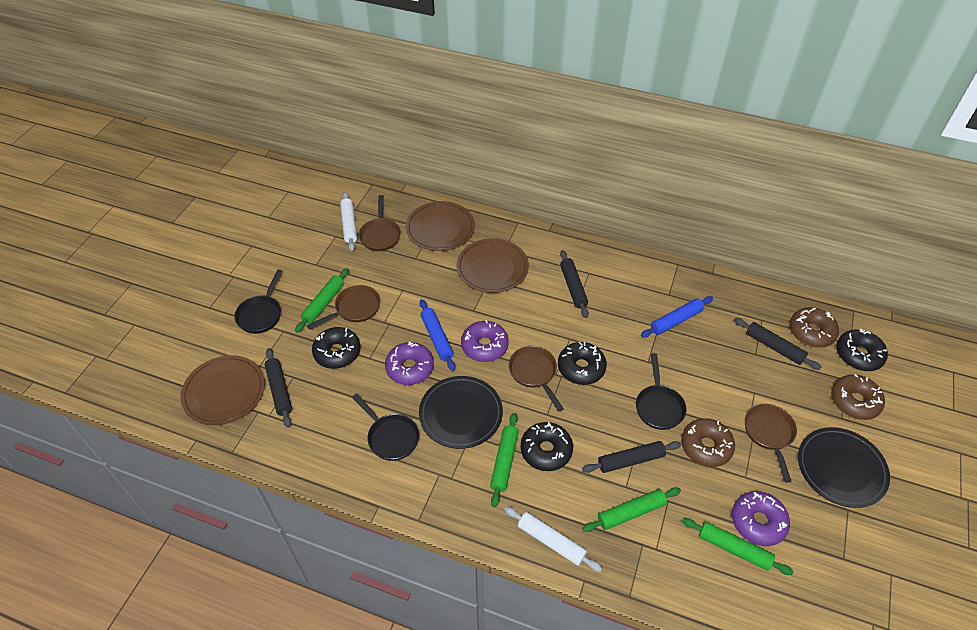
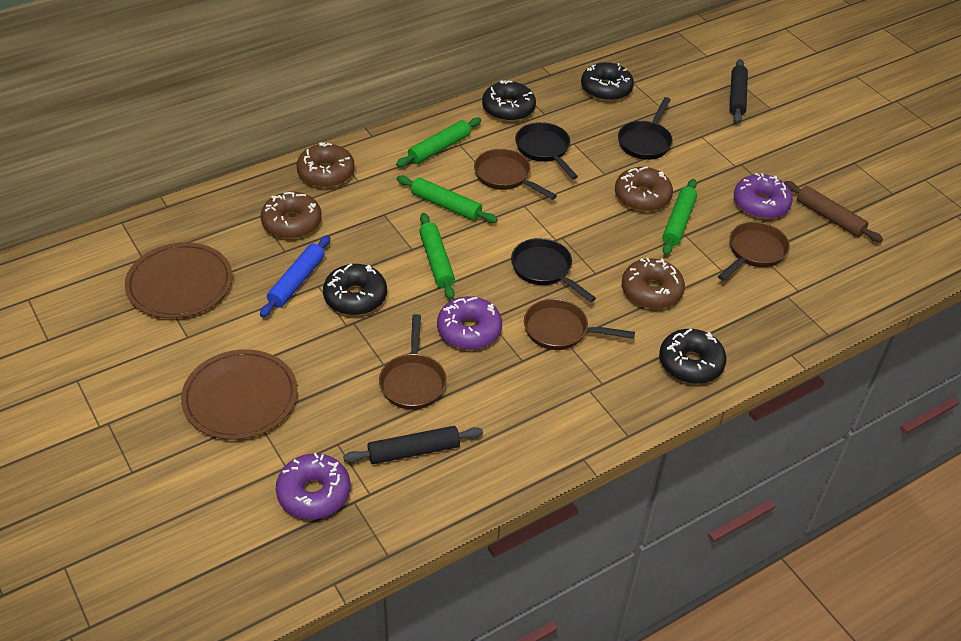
black plate: [419,376,503,449] [798,427,890,508] = 2 -> none = 0
black rolling pin: [265,348,292,428] [560,250,589,318] [582,441,681,473] [734,318,821,370] = 4 -> [343,426,483,464] [730,59,748,123] = 2
blue rolling pin: [419,299,455,371] [641,296,713,338] = 2 -> [260,235,330,317] = 1
brown donut: [681,418,735,467] [789,307,839,348] [831,374,885,420] = 3 -> [261,192,322,239] [296,142,355,188] [615,167,673,212] [622,258,685,309] = 4
brown plate: [181,355,265,425] [406,201,475,251] [456,238,529,293] = 3 -> [125,242,232,318] [181,349,298,440] = 2
brown rolling pin: none = 0 -> [784,181,883,243] = 1
white rolling pin: [340,192,357,251] [504,507,602,572] = 2 -> none = 0

